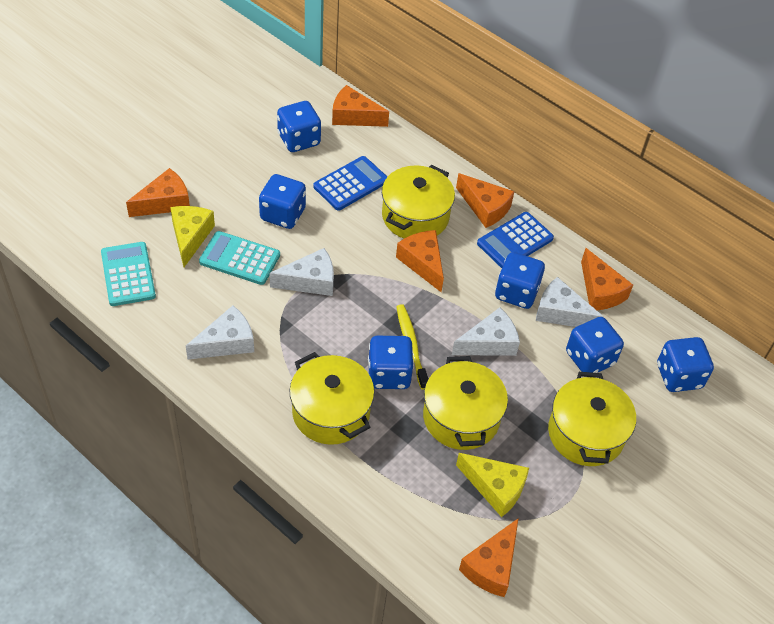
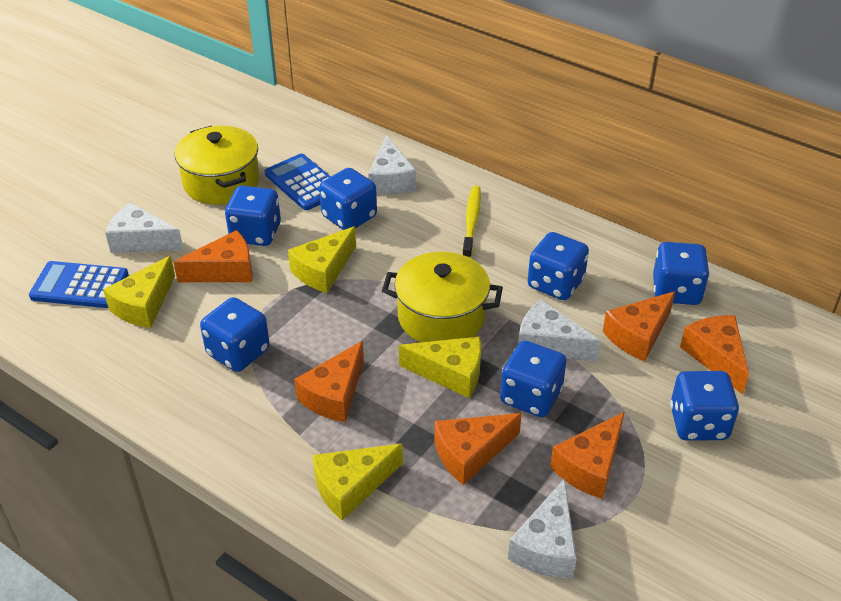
blue dice: [259,174,306,229] [277,101,321,152] [368,336,414,389] [495,252,545,309] [566,317,624,373] [657,337,714,392] = 6 -> [200,297,270,372] [225,186,281,246] [319,168,377,230] [500,341,567,417] [528,232,589,300] [653,242,710,305] [670,371,739,441] = 7
turquoise calculator: [101,242,156,306] [199,231,280,285] = 2 -> none = 0
yellow cheese: [170,206,215,267] [456,453,529,517] = 2 -> [103,256,175,328] [288,226,356,293] [312,444,403,521] [399,336,481,398] = 4
yellow pot: [290,352,374,445] [382,165,455,238] [423,356,508,450] [548,372,636,466] = 4 -> [175,125,260,205] [382,252,503,343] = 2

